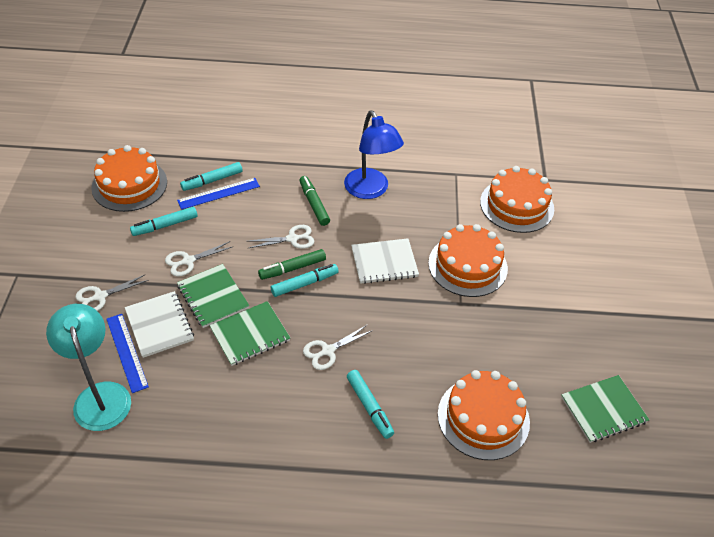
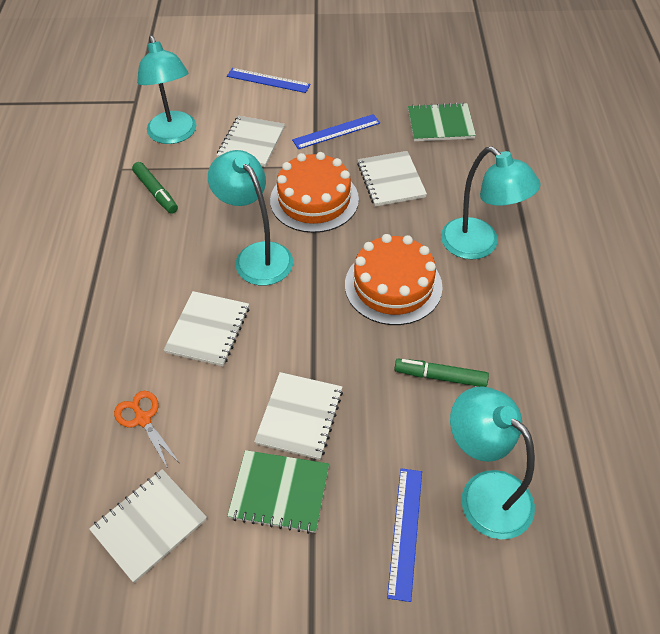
blue lamp: [344,111,404,199] = 1 -> none = 0
blue ruler: [106,314,149,393] [177,178,260,210] = 2 -> [227,68,311,93] [292,114,380,149] [387,468,422,602] = 3
green notebook: [177,264,249,328] [209,301,290,366] [561,375,649,443] = 3 -> [227,450,329,534] [408,102,476,141] = 2
orange cake: [91,145,167,212] [428,224,508,297] [438,370,530,460] [480,166,554,233] = 4 -> [270,152,359,233] [345,234,443,325] = 2
orange scissors: none = 0 -> [114,391,179,469] = 1
turquoise lamp: [46,304,131,431] = 1 -> [137,35,196,144] [208,150,293,285] [441,146,541,259] [450,386,535,539] = 4
turquoise marker: [130,207,198,236] [180,162,243,191] [271,264,339,297] [347,370,394,439] = 4 -> none = 0
white notebook: [125,291,194,358] [351,238,419,284] = 2 -> [89,469,207,583] [164,291,249,366] [217,116,285,167] [254,372,343,460] [357,151,427,206] = 5
white scissors: [75,275,149,311] [165,241,234,277] [249,225,314,249] [303,325,373,370] = 4 -> none = 0

